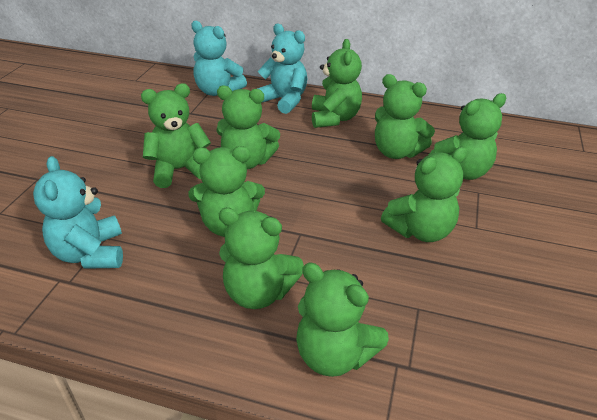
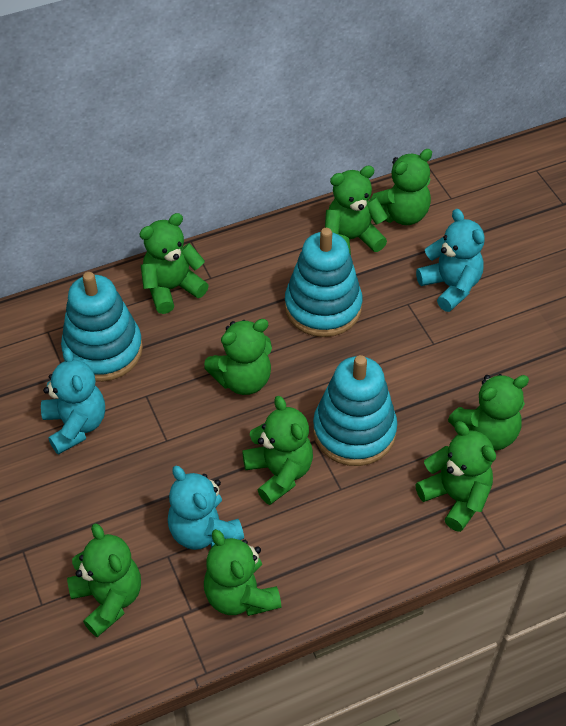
turquoise stacking toy: none = 0 -> [61,272,143,382] [285,228,362,337] [313,355,397,466] = 3

